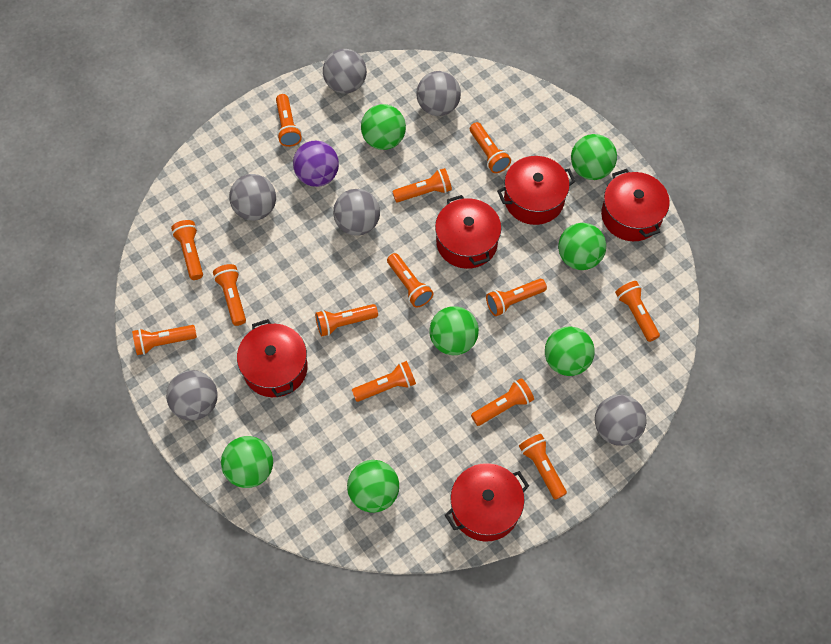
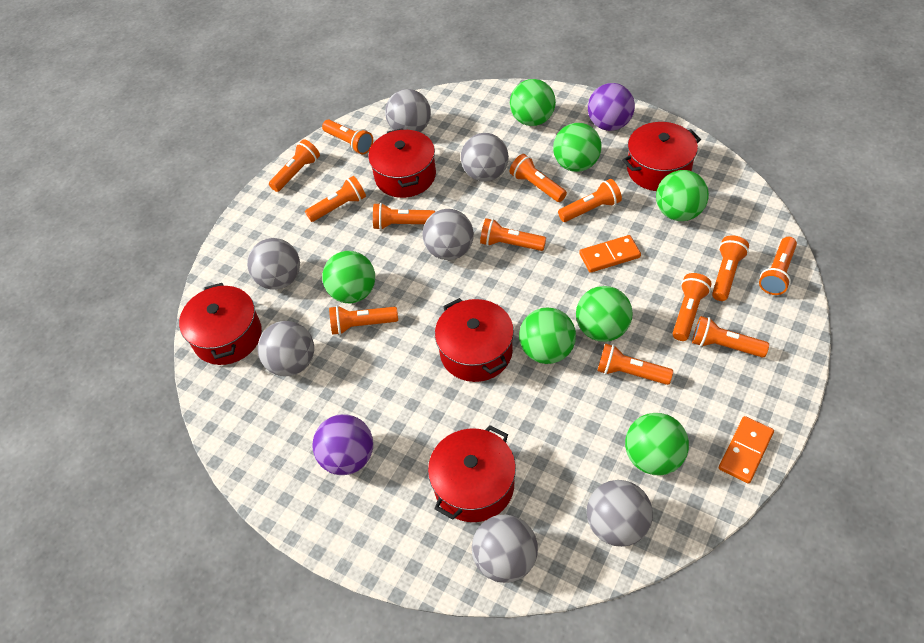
grey ball: [166,370,218,421] [229,174,276,221] [323,49,367,93] [333,189,380,236] [416,71,461,116] [595,395,646,446] = 6 -> [247,238,300,290] [258,321,314,376] [385,89,431,132] [423,209,474,260] [461,133,509,182] [472,514,538,583] [587,480,653,547] = 7
orange domino: none = 0 -> [579,235,641,273] [719,416,774,484] = 2
purple ball: [293,141,339,187] = 1 -> [312,414,373,475] [588,83,635,131] = 2

